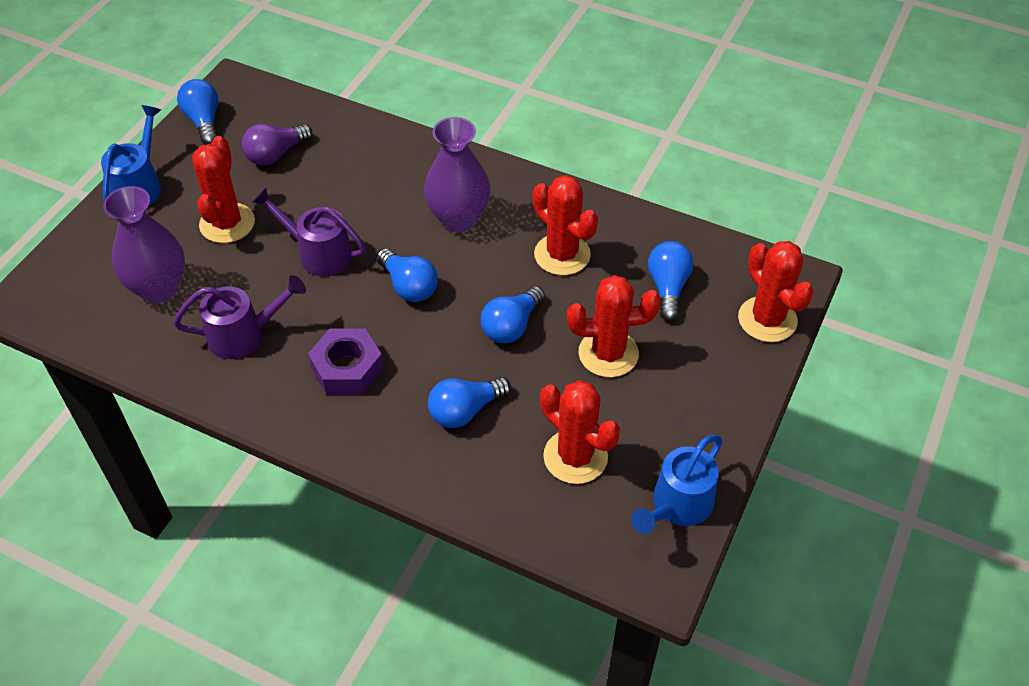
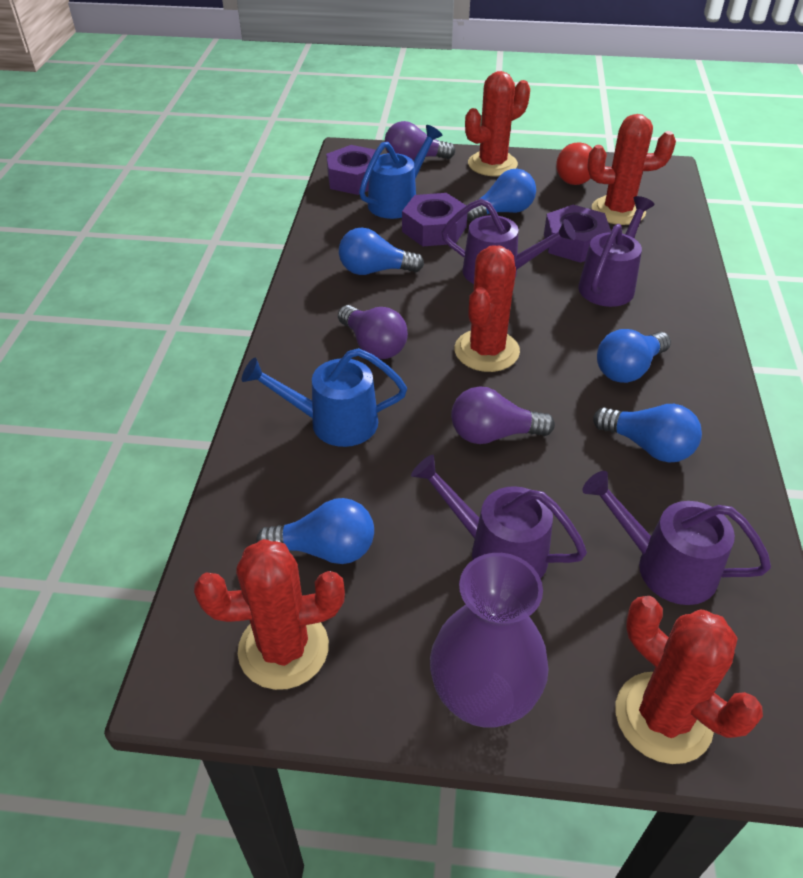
purple light bulb: [242,124,312,166] = 1 -> [338,305,408,359] [384,121,455,160] [451,387,555,444] = 3
purple nut: [308,328,384,395] = 1 -> [326,145,376,195] [402,193,467,246] [544,205,611,263] = 3
purple vase: [103,186,185,303] [424,117,491,232] = 2 -> [430,553,548,728] = 1
purple watering can: [173,275,306,359] [252,187,366,277] = 2 -> [411,455,587,579] [441,199,576,284] [578,196,654,307] [582,471,771,605] = 4
red light bulb: none = 0 -> [556,142,592,185] = 1

